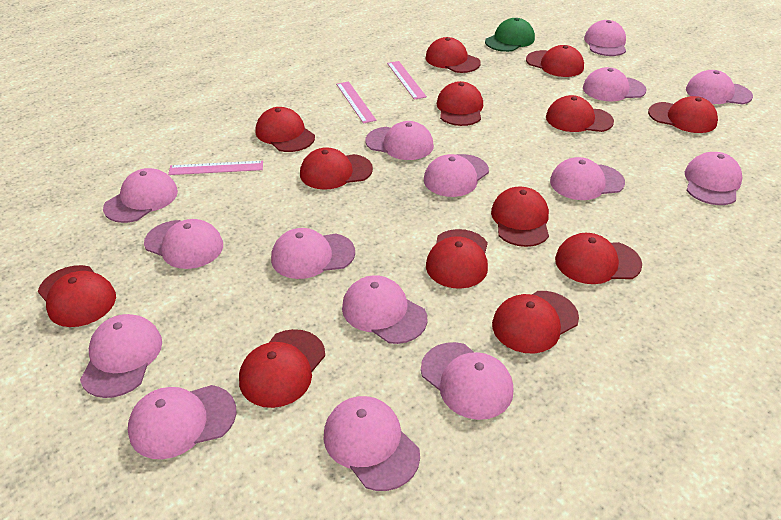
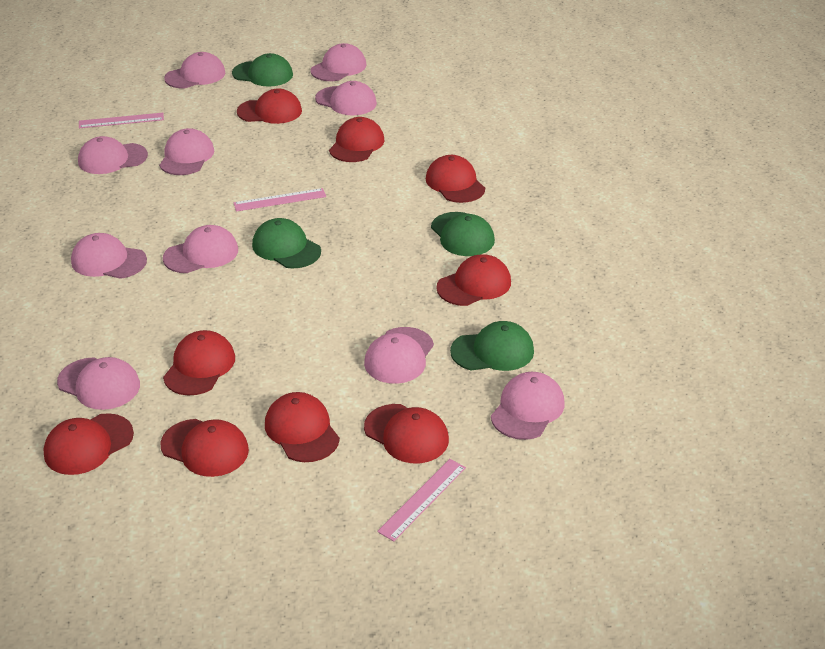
green cap: [485,18,535,52] = 1 -> [232,53,293,87] [252,218,321,268] [431,212,495,256] [450,321,534,371] = 4
pink cap: [80,314,162,398] [103,168,178,223] [128,385,237,459] [144,219,223,269] [271,228,355,279] [324,396,420,491] [342,275,427,344] [365,121,434,160] [421,342,513,420] [424,154,489,197] [550,157,625,200] [583,67,647,101] [584,20,626,56] [685,152,742,205] [686,70,753,104] = 15 -> [57,357,140,410] [71,233,147,279] [78,136,148,174] [159,128,214,175] [163,225,238,273] [164,52,225,89] [310,43,367,81] [315,81,377,115] [364,327,434,384] [491,372,564,440] = 10
red cap: [38,265,116,327] [239,329,325,408] [255,107,315,152] [300,147,373,190] [425,37,481,73] [426,229,488,289] [437,81,483,126] [491,187,549,247] [492,291,579,353] [526,45,584,77] [546,95,614,132] [555,233,642,284] [648,96,718,133] = 13 -> [43,413,134,475] [160,419,249,477] [163,330,235,396] [237,88,302,124] [265,392,340,462] [329,117,384,162] [364,404,449,463] [426,155,485,203] [436,254,511,306] = 9

